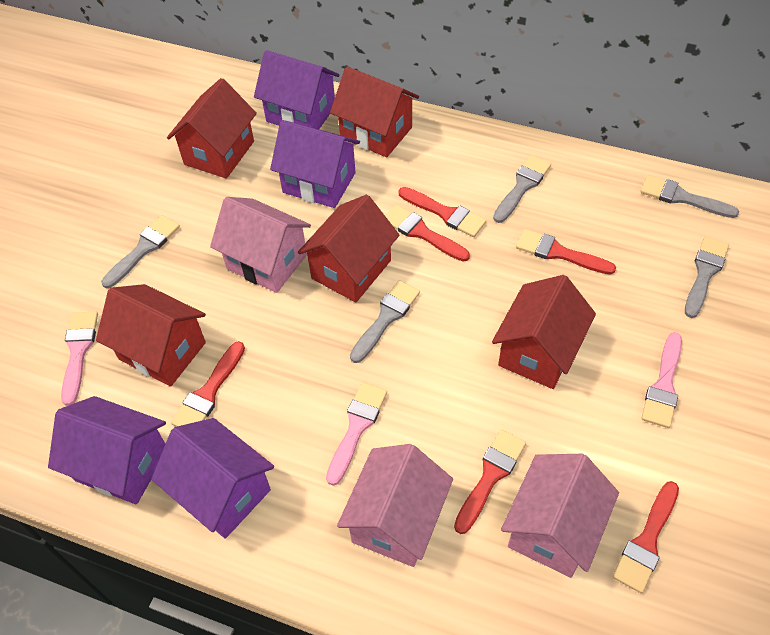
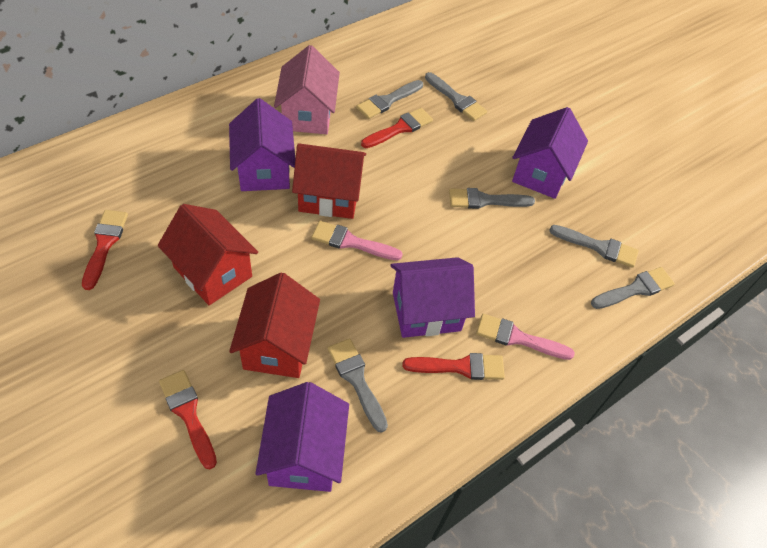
grey brush: [101,215,180,288] [350,280,420,363] [493,155,551,223] [640,175,739,218] [685,236,729,318] = 5 -> [328,338,388,433] [356,80,423,119] [425,72,487,121] [449,188,535,209] [549,225,638,268] [591,267,675,309] = 6
pink brush: [61,312,98,406] [326,382,387,486] [642,332,682,428] = 3 -> [312,221,403,261] [476,314,575,360] = 2
pink house: [210,197,311,293] [337,444,453,567] [501,454,619,578] = 3 -> [274,45,340,134] = 1
red brush: [171,341,245,427] [386,205,470,262] [398,187,486,237] [454,429,526,534] [516,229,616,275] [613,481,679,593] = 6 -> [82,210,128,290] [159,370,217,469] [361,108,433,148] [403,353,505,380] = 4
red house: [96,284,206,387] [167,78,257,179] [298,195,399,302] [330,66,419,157] [492,275,596,389] = 5 -> [158,204,258,305] [229,273,320,378] [292,143,366,219] = 3

